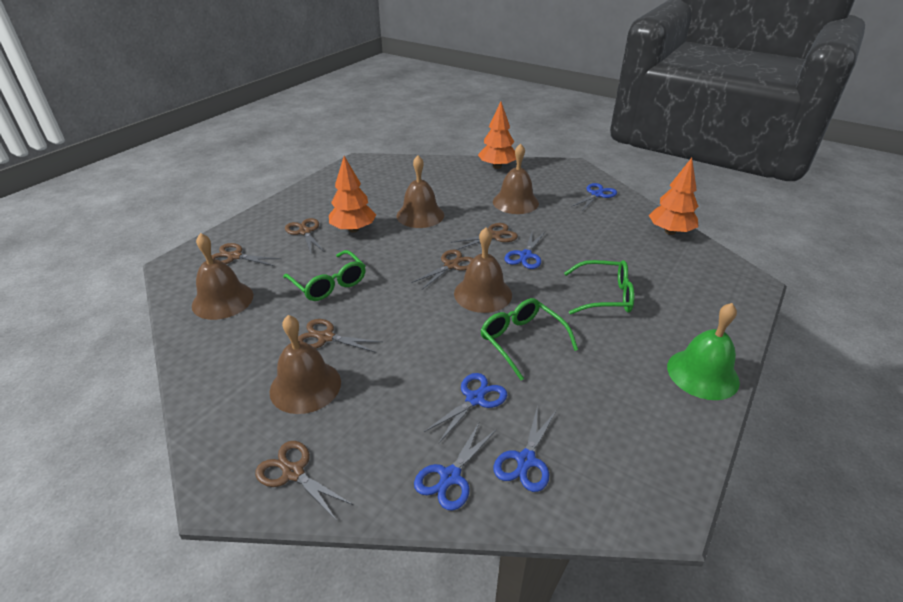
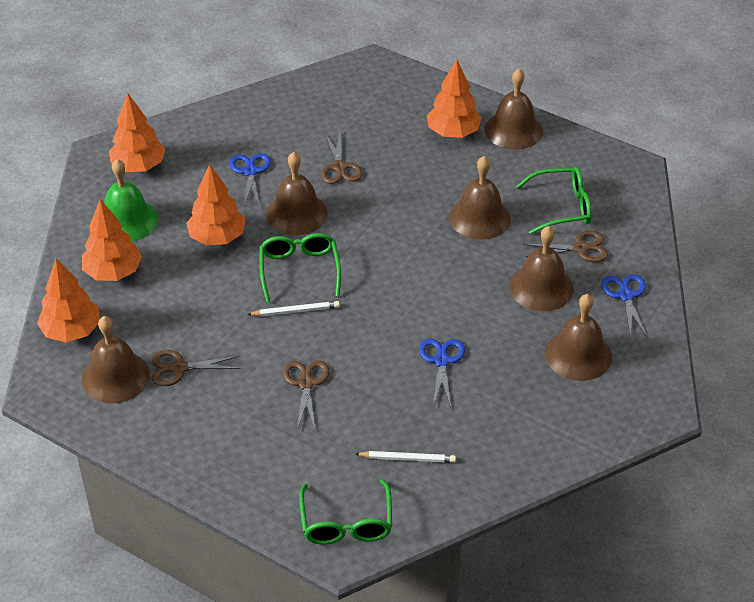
blue scissors: [414,421,497,511] [424,373,507,444] [494,406,556,492] [504,230,545,269] [571,183,617,212] = 5 -> [230,153,271,207] [419,339,465,407] [601,274,647,339] = 3
brown bell: [192,233,253,320] [270,315,341,414] [397,155,444,228] [454,227,512,313] [493,143,539,214] = 5 -> [82,316,150,403] [266,152,328,235] [449,156,511,240] [485,69,543,150] [509,226,574,311] [545,294,612,381] = 6
brown scissors: [212,243,281,266] [255,441,353,521] [285,218,325,253] [298,319,382,353] [411,250,473,289] [451,223,518,250] = 6 -> [152,350,241,386] [283,360,329,430] [321,132,362,184] [523,231,608,262] = 4
orange tree: [329,156,376,232] [478,102,516,169] [649,158,698,235] = 3 -> [37,258,100,342] [82,199,142,281] [109,93,165,172] [186,164,246,245] [427,59,482,138] = 5
white pencil: none = 0 -> [247,301,340,316] [356,451,456,463] = 2

